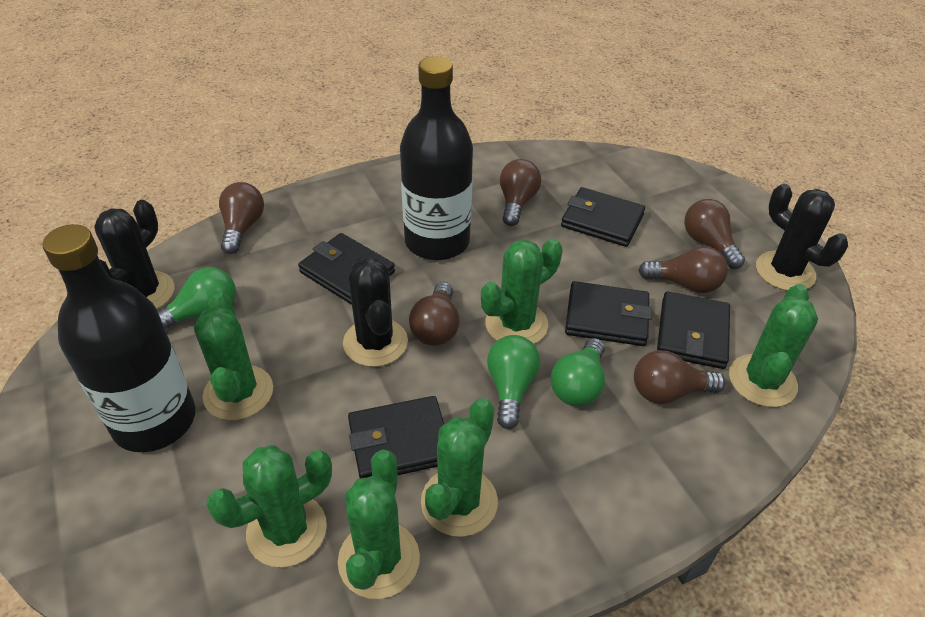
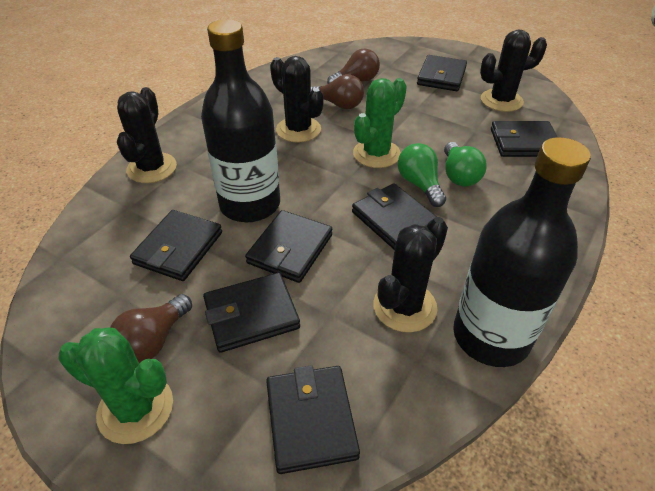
black cactus: [94,200,175,309] [343,257,408,367] [756,184,848,291] = 3 -> [117,87,177,183] [270,56,324,143] [373,217,448,333] [480,29,547,112] = 4
black wallet: [298,233,395,305] [348,396,444,479] [561,187,645,247] [565,281,652,346] [657,291,730,369] = 5 -> [130,210,222,281] [203,273,300,353] [245,210,332,283] [266,365,360,474] [352,183,437,249] [417,55,467,91] [491,121,557,157] = 7
brown light bulb: [219,182,264,254] [409,282,460,346] [500,159,541,226] [634,350,725,404] [638,246,728,293] [684,199,745,269] = 6 -> [110,294,192,363] [311,74,364,109] [327,48,380,84] = 3
green cactus: [194,291,273,420] [206,445,332,567] [338,450,420,599] [421,398,498,537] [481,238,563,344] [729,284,818,407] = 6 -> [58,328,173,444] [353,78,407,168] = 2
green light bulb: [158,267,236,329] [487,335,540,429] [551,338,605,406] = 3 -> [398,143,446,207] [444,142,487,187] = 2

